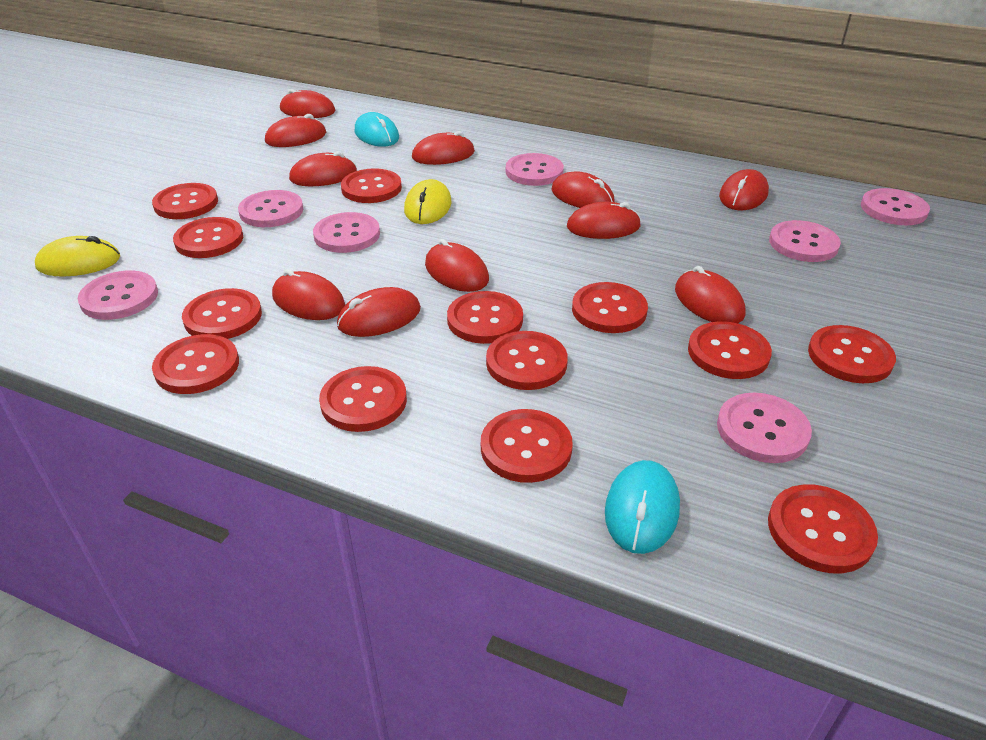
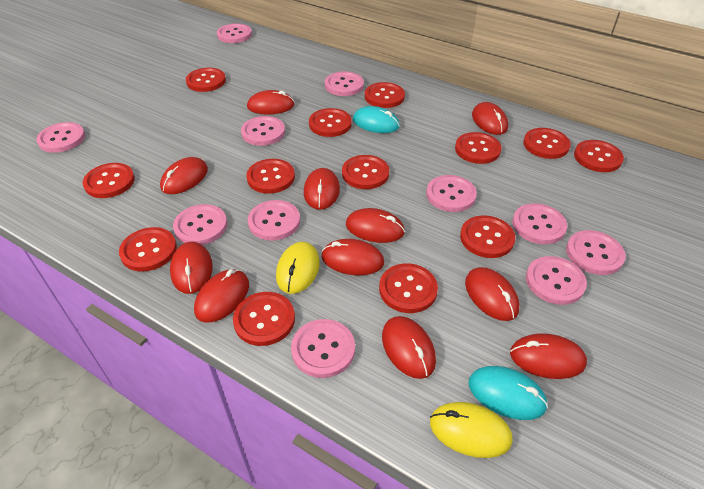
pink button: [78,270,158,320] [238,190,303,227] [313,212,380,253] [506,153,564,186] [717,393,812,463] [769,220,841,262] [861,188,930,225] = 7 -> [36,122,85,153] [173,204,227,245] [217,23,252,43] [241,116,285,146] [248,200,300,241] [291,319,355,378] [325,71,364,96] [426,175,477,212] [512,203,567,244] [526,256,587,305] [566,230,626,275] = 11

